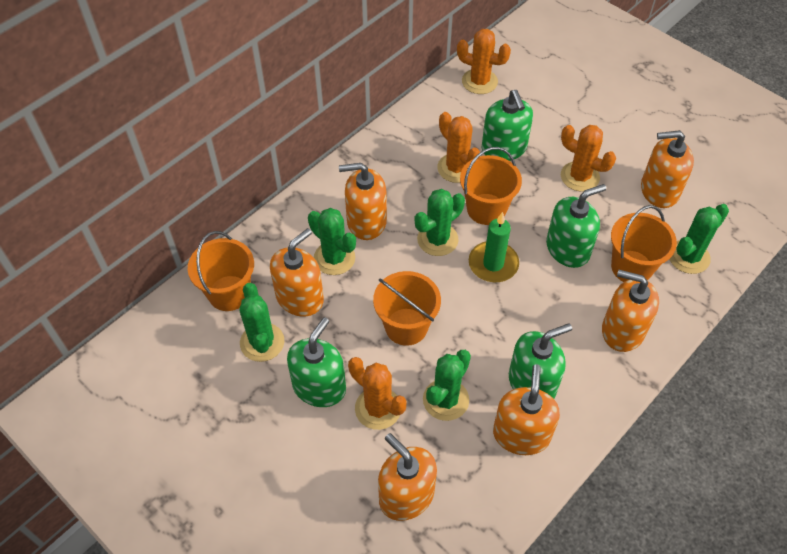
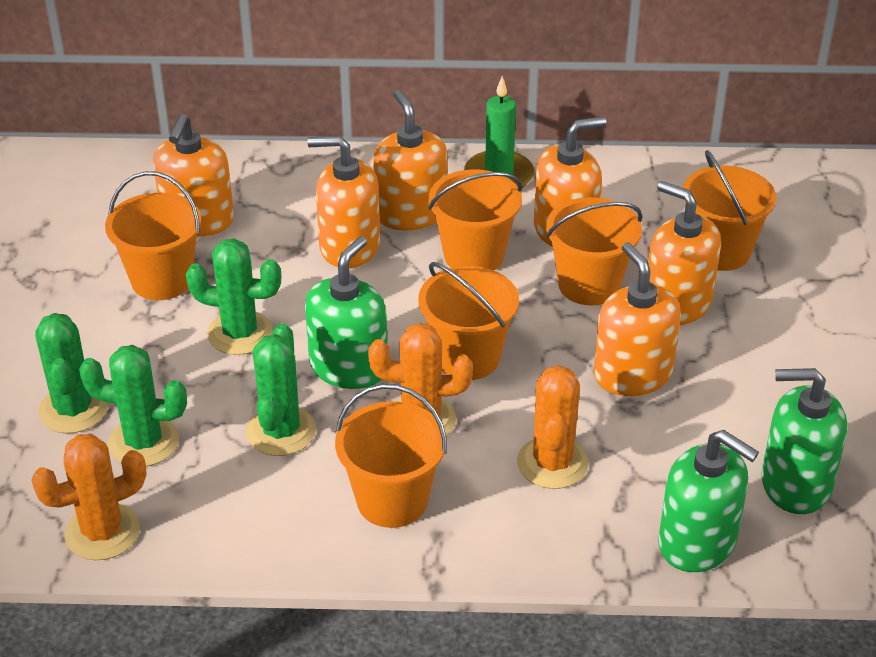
green cactus: [239,283,284,362] [308,208,356,275] [415,189,465,256] [423,350,471,421] [669,204,729,274] = 5 -> [35,313,108,434] [79,345,187,466] [186,239,281,355] [246,323,316,456] = 4
green soap dispenser: [287,317,346,407] [482,90,533,161] [509,323,572,399] [546,184,606,268] = 4 -> [305,236,387,389] [658,430,759,572] [761,368,847,514] = 3
orange bucket: [188,231,254,311] [373,271,441,346] [460,147,522,225] [611,205,677,282] = 4 -> [105,171,201,300] [335,384,447,528] [418,262,519,380] [428,170,522,271] [546,197,643,305] [683,150,777,271] = 6
orange cactus: [348,357,407,430] [437,112,480,183] [457,29,511,94] [561,125,616,192] = 4 -> [31,434,147,560] [368,323,473,436] [517,365,589,489] = 3

